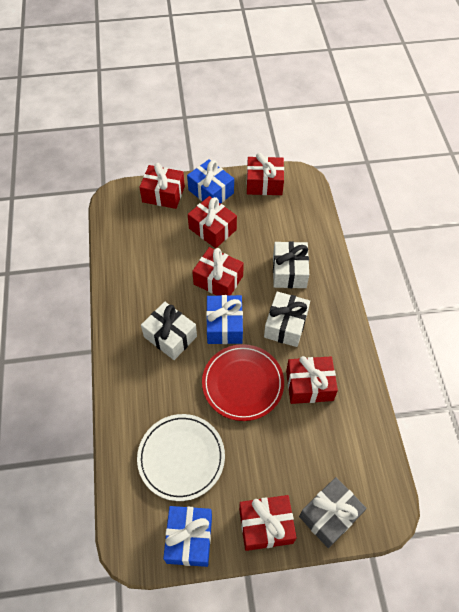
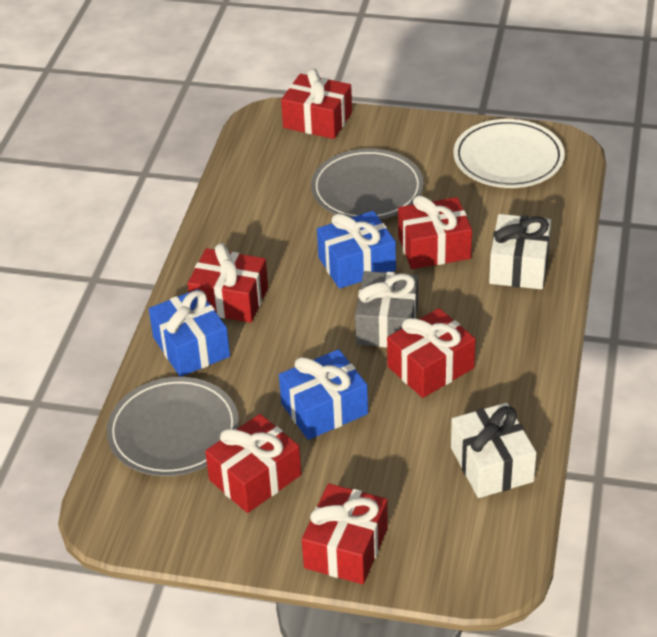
grey plate: none = 0 -> [107,377,239,476] [311,149,424,219] = 2
red plate: [202,344,284,421] = 1 -> none = 0
white gift: [141,302,197,360] [264,291,310,347] [273,241,309,288] = 3 -> [451,403,536,498] [489,214,551,289] = 2

